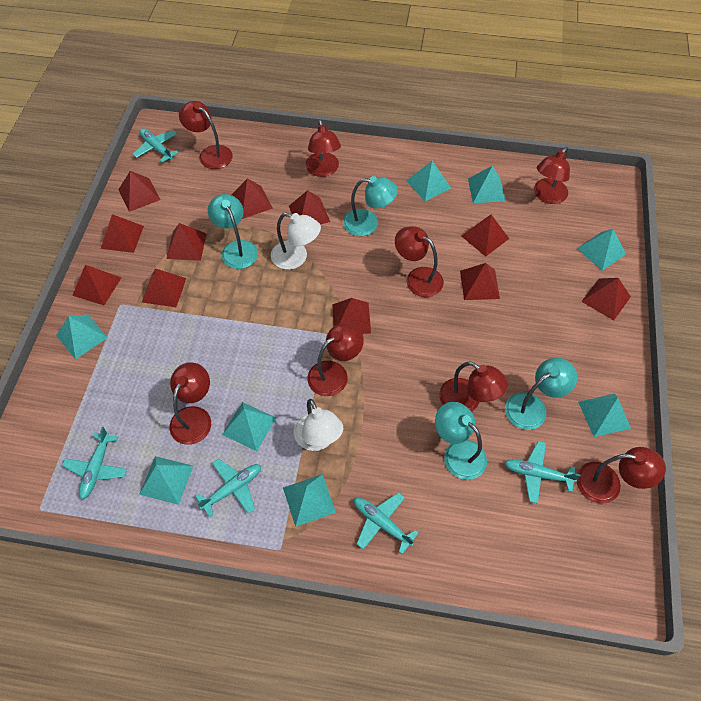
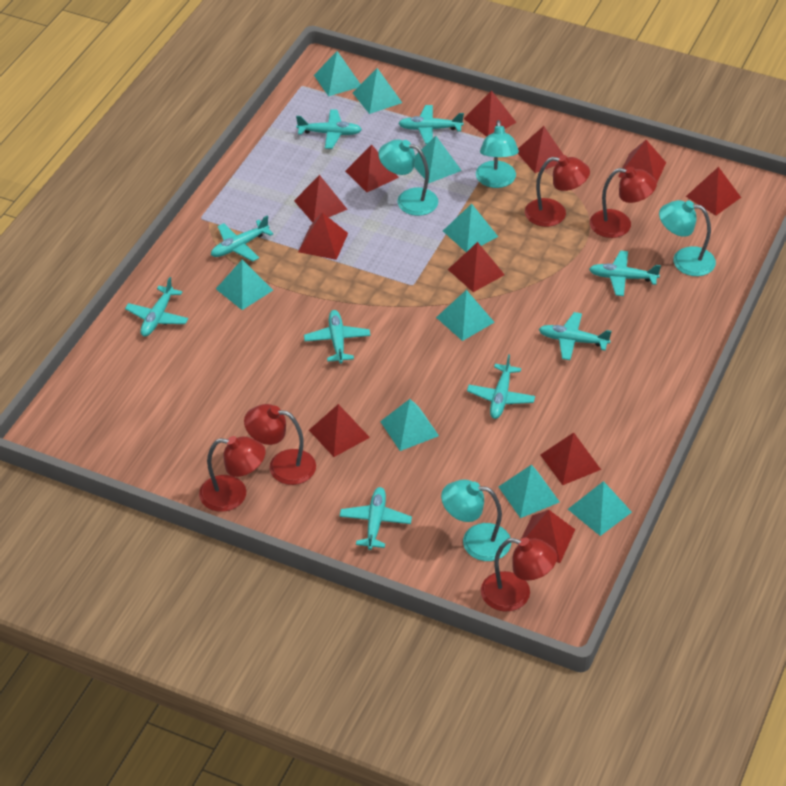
red lamp: [169,362,211,445] [179,101,233,169] [306,119,341,177] [308,323,364,396] [395,226,444,297] [439,361,508,412] [534,147,570,204] [577,447,666,504] = 8 -> [199,436,266,512] [244,404,316,485] [481,537,557,612] [525,155,590,227] [590,167,657,238] = 5
turquoise plane: [62,427,127,499] [133,128,179,163] [195,459,261,517] [354,492,419,554] [505,441,581,504] = 5 -> [125,277,188,337] [211,215,273,261] [296,109,362,149] [304,310,370,364] [339,487,412,550] [398,105,464,144] [467,354,535,419] [539,312,612,360] [589,251,661,296] = 9
turquoise pyramid: [56,314,108,359] [139,456,193,505] [222,402,276,451] [283,474,336,527] [407,161,451,201] [468,166,506,203] [577,229,626,271] [578,394,631,437] = 8 -> [216,260,273,310] [314,51,361,96] [353,68,402,114] [380,399,439,451] [414,136,462,184] [436,290,495,341] [443,204,498,252] [499,465,560,518] [568,481,632,536] = 9
white lamp: [271,213,321,270] [294,399,343,451] = 2 -> none = 0

